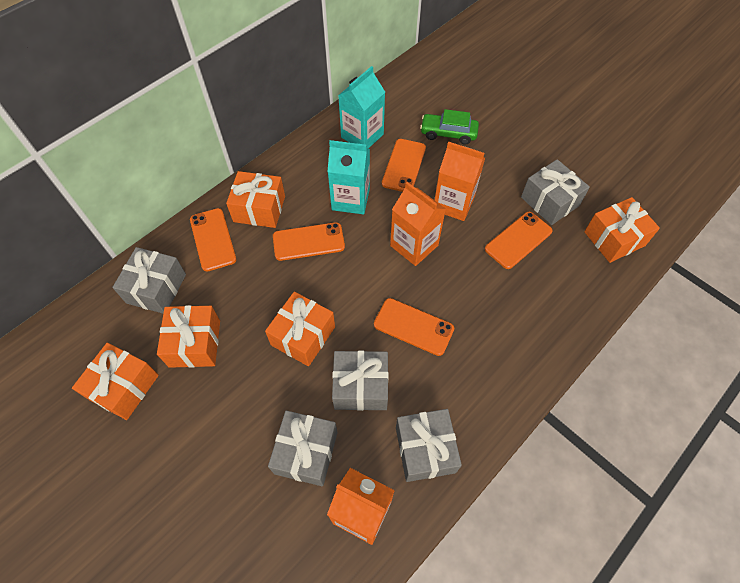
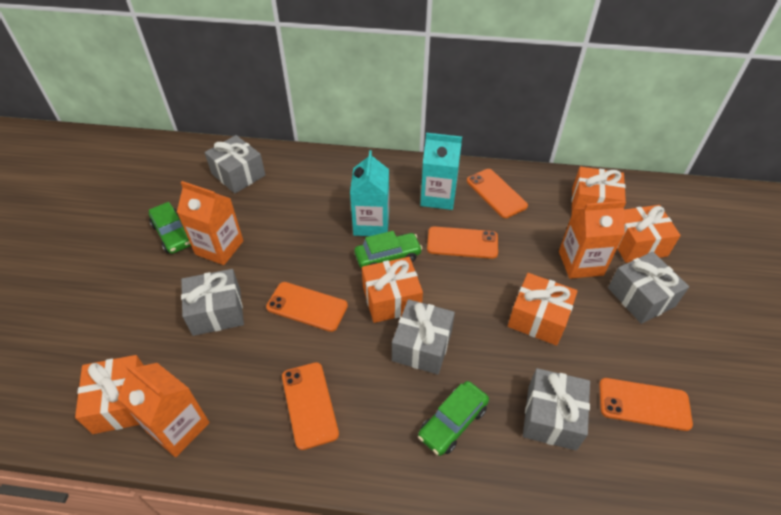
green car: [420,109,479,145] = 1 -> [149,202,191,254] [354,231,423,268] [418,381,489,456] = 3

